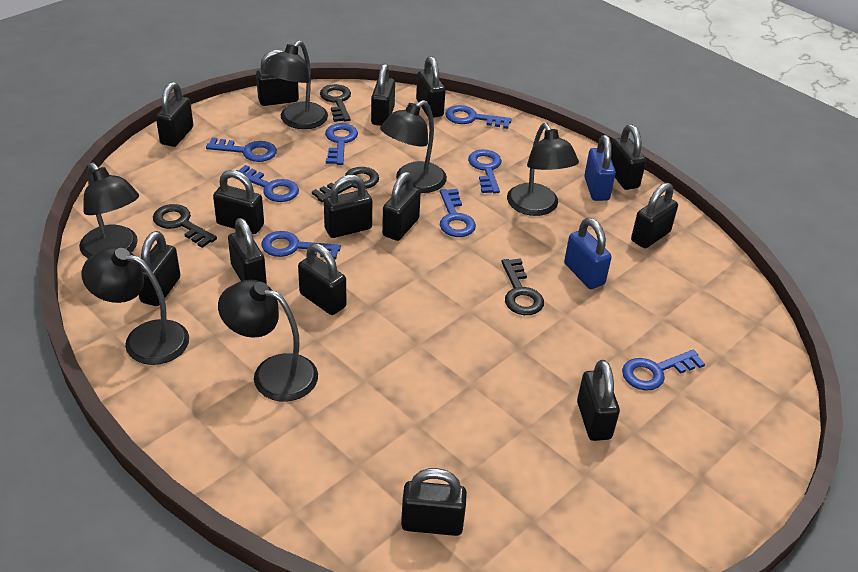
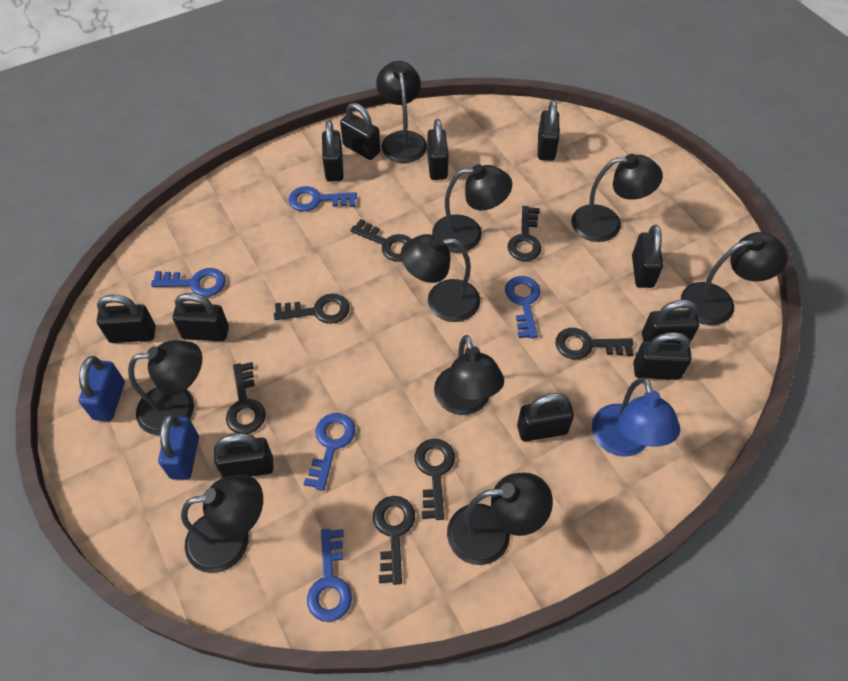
black key: [153,204,217,248] [312,167,379,203] [320,84,351,122] [501,258,544,315] = 4 -> [226,362,266,434] [274,293,350,324] [350,219,411,262] [373,496,415,585] [414,439,455,520] [508,206,542,261] [555,328,634,359] = 7
black lamp: [79,163,139,259] [81,247,189,365] [218,280,318,401] [264,41,328,129] [380,100,447,193] [507,123,579,216] = 6 -> [128,340,202,436] [181,475,263,573] [376,61,427,163] [401,234,480,322] [432,164,512,253] [434,335,504,415] [447,473,553,565] [571,154,663,242] [681,232,788,325] = 9
black padlock: [139,231,180,306] [156,82,193,147] [213,170,264,234] [228,218,267,284] [256,50,299,106] [298,243,346,315] [324,175,372,238] [371,64,395,126] [382,172,421,241] [401,468,467,536] [416,56,446,118] [577,360,620,441] [611,125,646,190] [631,183,678,248] = 14 -> [97,295,156,343] [173,293,229,341] [214,433,274,478] [322,120,344,182] [340,103,380,160] [427,119,449,180] [517,393,574,442] [538,100,560,161] [632,225,663,288] [633,332,692,380] [642,300,699,343] = 11
blue key: [206,137,277,162] [236,165,299,202] [262,231,341,259] [325,123,358,165] [440,189,476,237] [445,105,512,129] [468,150,502,193] [622,349,705,391] = 8 -> [151,268,226,297] [288,186,357,212] [304,413,355,491] [307,529,352,622] [505,276,541,338] = 5
blue lamp: none = 0 -> [592,377,680,456] = 1

